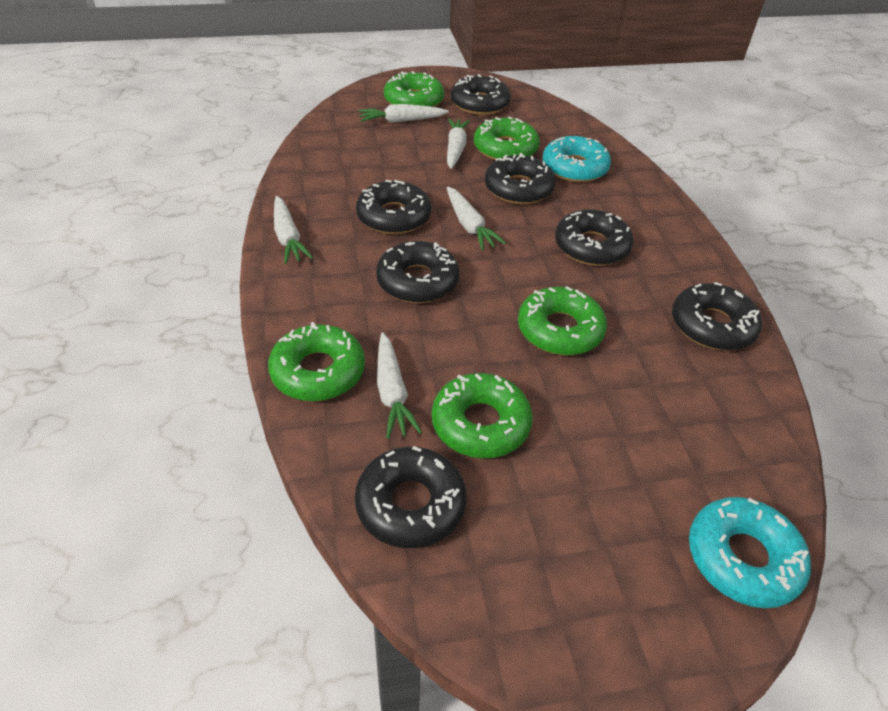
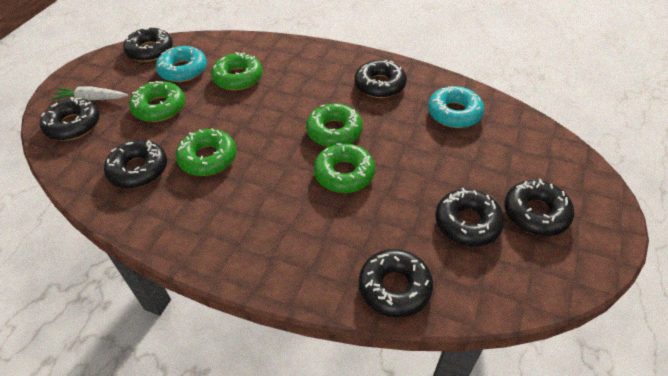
white carrot: [274,196,313,264] [358,104,449,123] [377,332,422,439] [447,118,470,169] [447,187,506,250] = 5 -> [51,87,128,100] = 1

